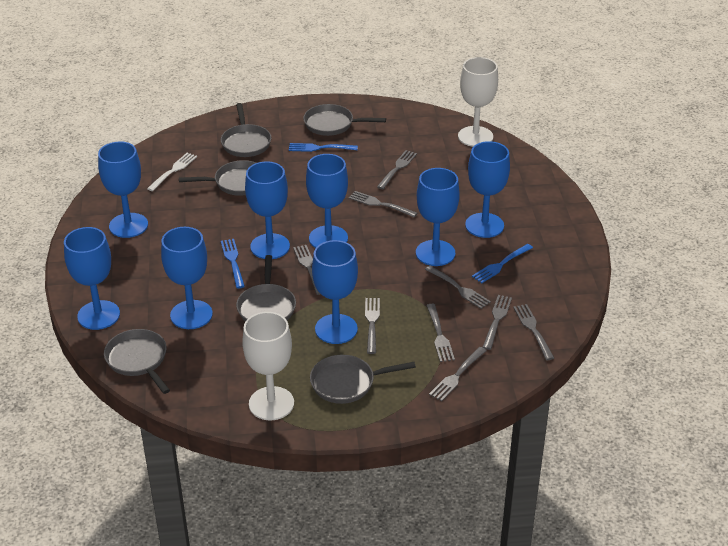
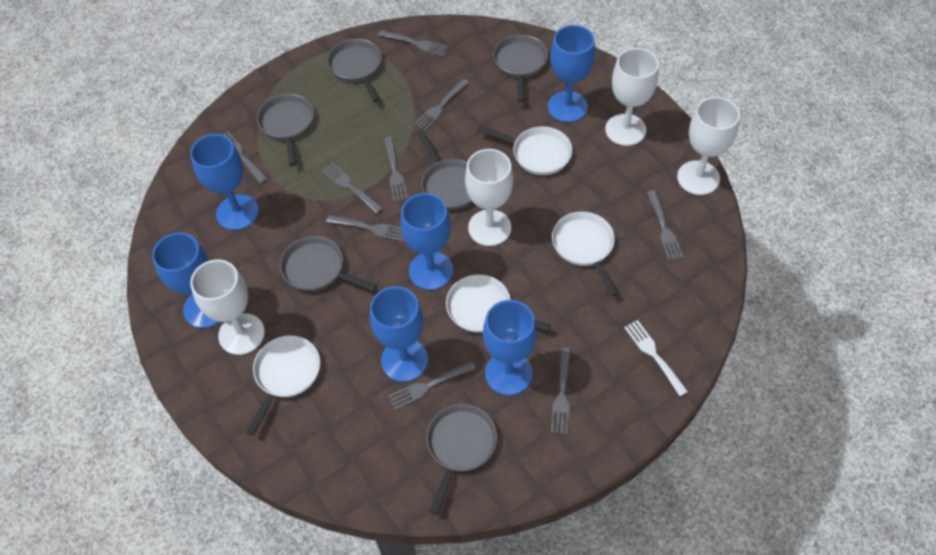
blue fork: [221,239,245,288] [289,143,358,152] [472,244,533,283] = 3 -> none = 0
blue goblet: [64,227,120,330] [98,141,148,238] [161,227,213,329] [245,161,290,259] [306,154,348,248] [312,240,358,344] [416,168,460,266] [465,141,510,238] = 8 -> [152,232,219,328] [190,134,259,230] [370,286,428,382] [401,193,453,290] [483,300,537,395] [548,25,595,122] = 6
white goblet: [242,312,294,420] [458,57,498,147] = 2 -> [190,260,265,355] [465,149,513,246] [605,48,659,146] [677,97,740,195] = 4
white pan: none = 0 -> [246,335,320,436] [446,275,551,333] [477,126,572,175] [552,212,619,296] = 4

